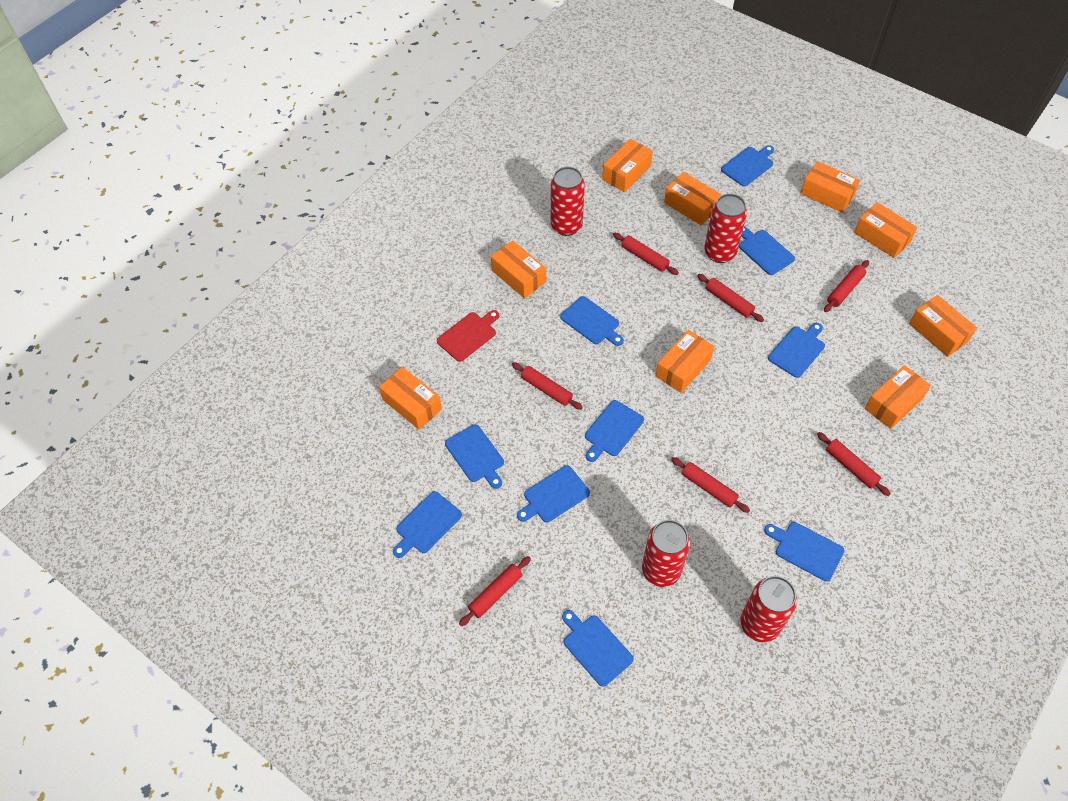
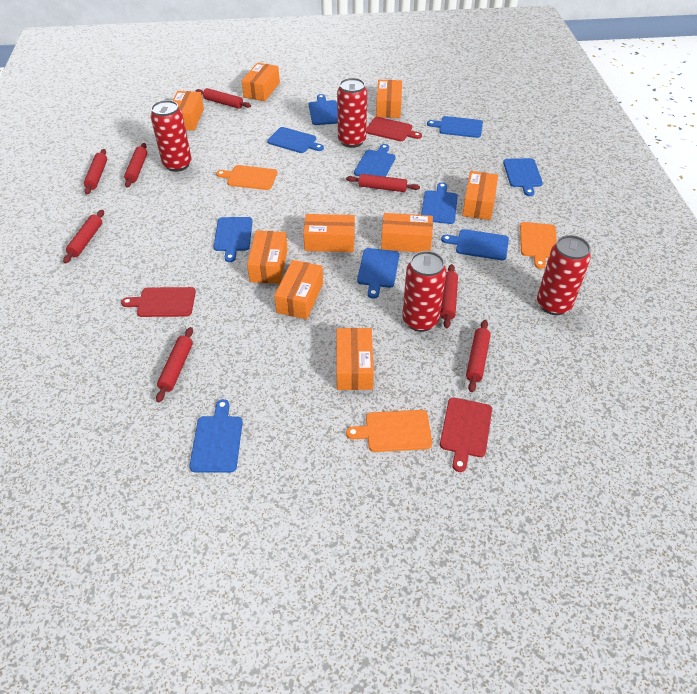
orange cutting board: none = 0 -> [216,165,277,190] [346,410,432,452] [520,222,557,269] = 3
red cutting board: [437,310,499,362] = 1 -> [121,287,196,317] [366,117,422,141] [440,397,492,472] = 3
red rolling pin: [459,556,531,626] [512,362,583,410] [613,233,679,275] [671,457,750,513] [697,274,764,322] [817,432,891,496] [824,260,869,312] = 7 -> [63,210,104,263] [84,149,107,194] [124,143,147,188] [156,327,193,403] [196,88,251,109] [346,174,420,192] [440,264,458,328] [466,320,491,392] = 8

